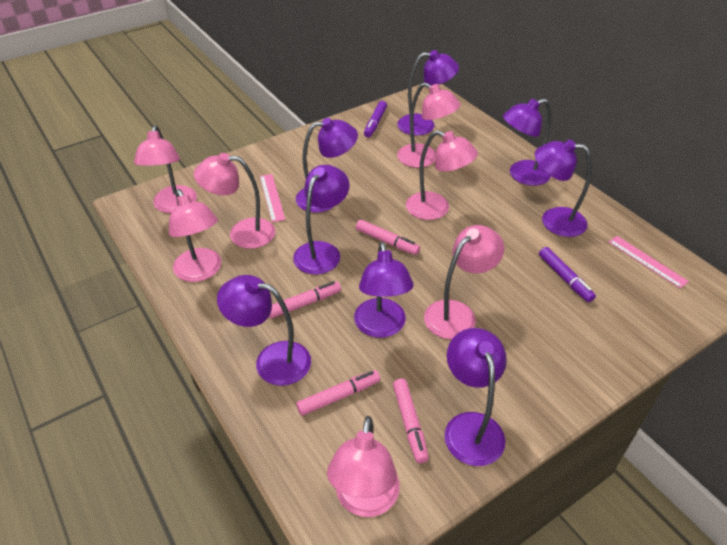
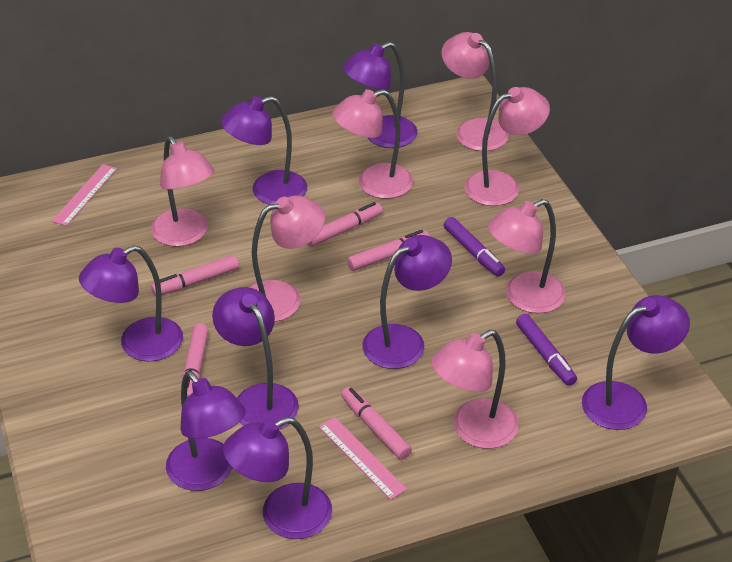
pink marker: [269,281,341,319] [296,370,380,416] [356,220,420,255] [393,379,429,464] = 4 -> [151,255,239,296] [180,324,208,398] [308,202,383,247] [341,387,412,460] [347,230,429,271] = 5

